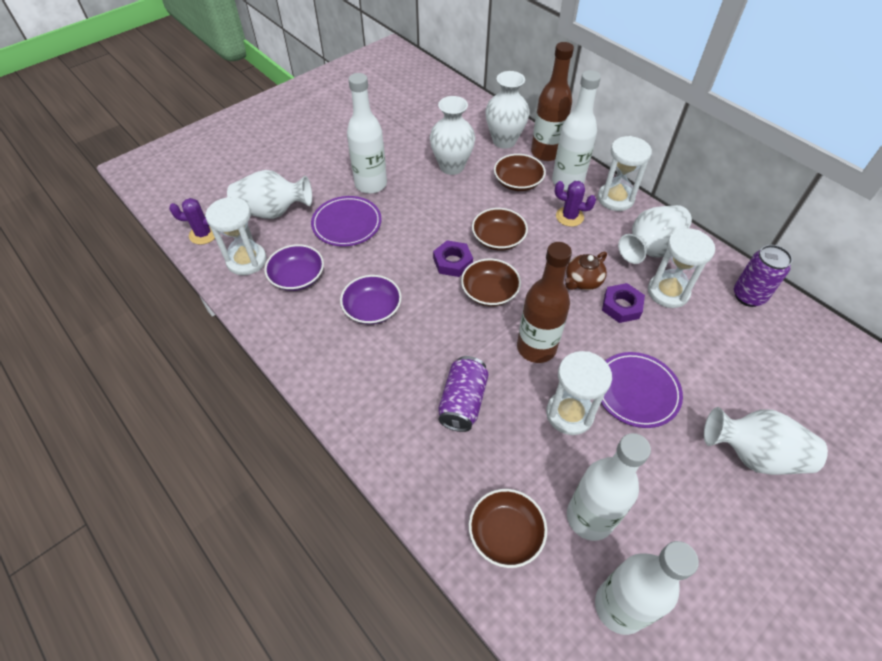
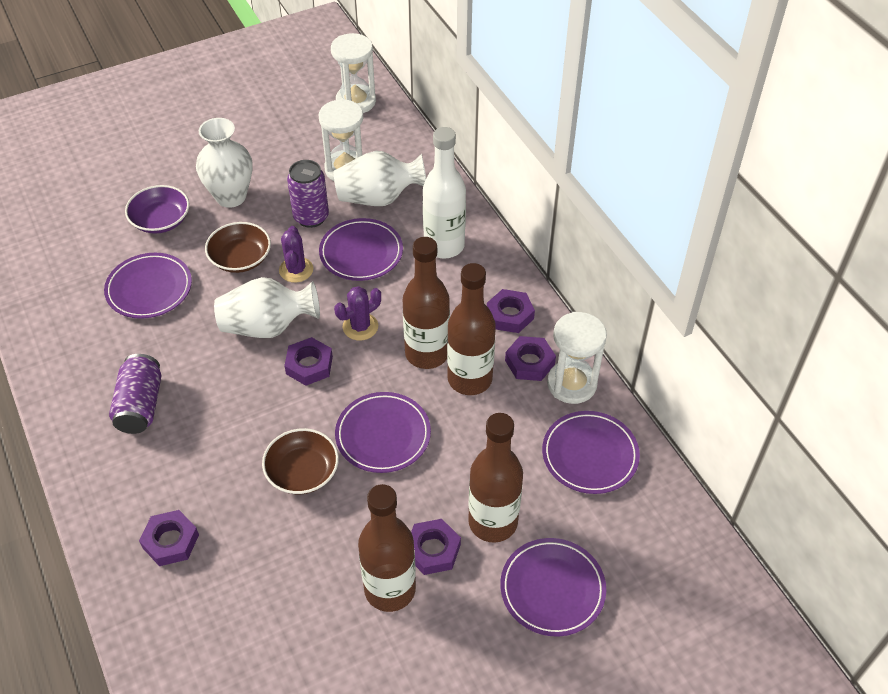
brown bottle: [517,242,572,363] [531,42,574,161] = 2 -> [358,484,416,612] [403,237,450,369] [447,263,496,395] [468,413,523,543] = 4
brown bowl: [461,258,521,307] [469,489,547,568] [472,208,528,251] [494,154,546,191] = 4 -> [205,222,271,273] [262,428,339,495] = 2
brown teapot: [565,251,607,290] = 1 -> none = 0
purple bowl: [264,244,324,291] [340,275,402,325] = 2 -> [125,185,189,234] = 1
purple nut: [433,240,473,277] [602,283,645,323] = 2 -> [139,510,199,566] [284,337,333,386] [411,519,461,575] [487,289,535,333] [505,336,556,381] = 5
purple plate: [311,196,382,247] [601,352,683,428] = 2 -> [104,253,192,319] [319,218,403,281] [335,392,431,473] [500,538,606,636] [542,411,640,494] = 5
white bottle: [347,73,387,194] [552,70,601,191] [567,433,651,541] [595,541,699,635] = 4 -> [423,127,466,259] = 1
white hourglass: [205,197,266,275] [546,351,612,435] [598,136,652,211] [648,228,715,308] = 4 -> [318,99,363,181] [331,33,376,113] [547,312,607,404] = 3
white vase: [227,170,312,219] [430,96,475,175] [485,71,529,149] [618,205,692,264] [704,407,828,475] = 5 -> [196,118,253,208] [214,277,320,338] [334,151,426,206] = 3

